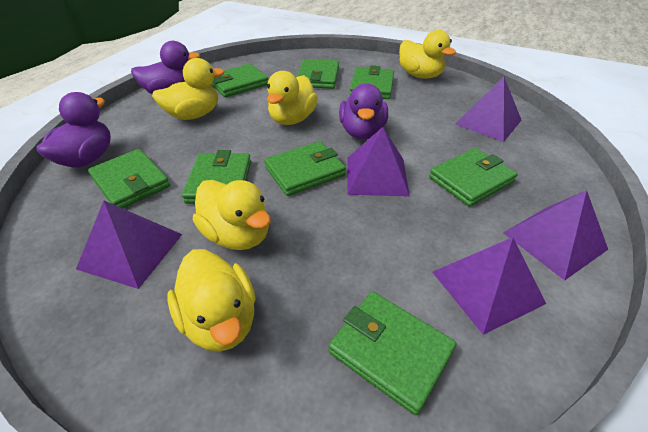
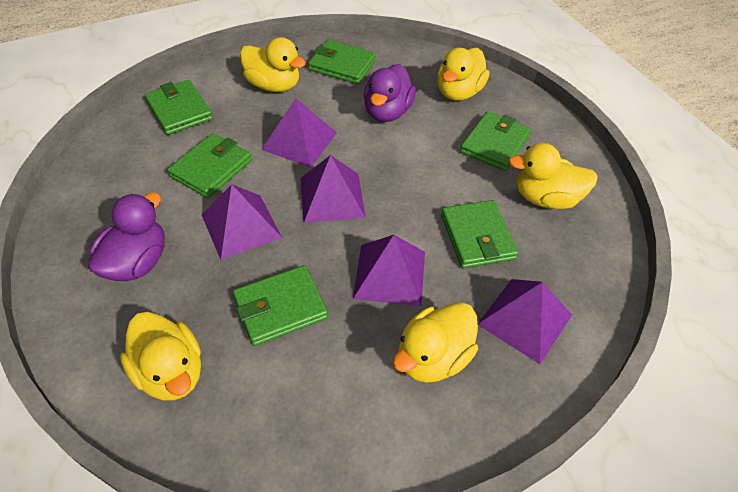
green wallet: [88,149,170,208] [182,150,251,204] [211,64,268,97] [264,141,346,196] [297,59,339,89] [329,291,457,415] [349,66,394,99] [429,148,517,207] = 8 -> [145,80,213,135] [167,133,252,198] [233,265,328,346] [308,40,376,84] [441,200,519,268] [460,111,531,171] = 6
purple duck: [37,92,111,168] [131,41,200,94] [339,83,388,140] = 3 -> [88,193,165,281] [363,64,416,122] = 2

